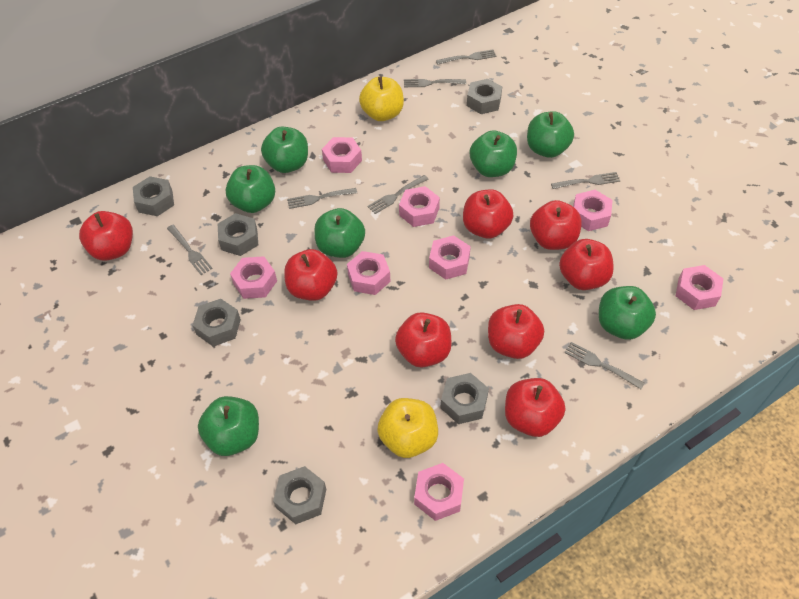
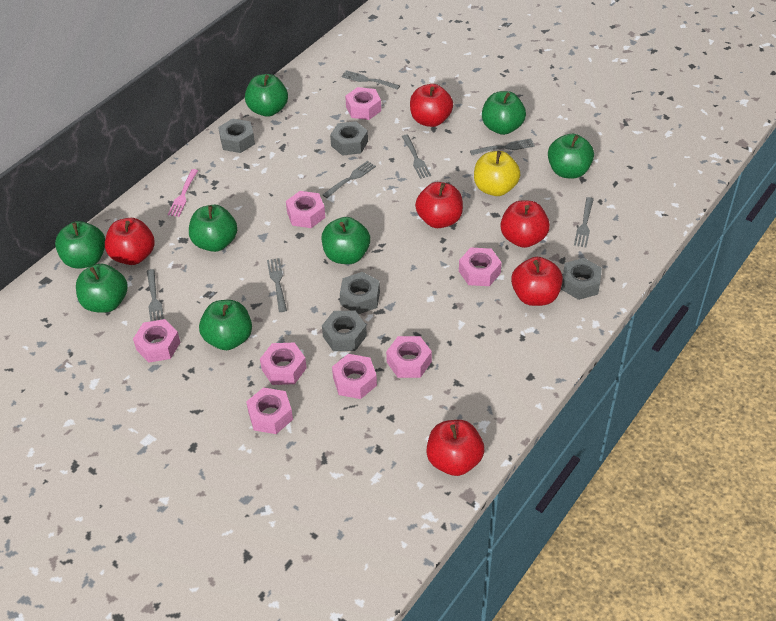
green apple: [198,396,259,456] [226,165,275,213] [261,127,308,173] [314,208,365,258] [470,130,517,177] [527,111,574,158] [599,286,656,340] = 7 -> [55,221,105,269] [76,264,128,313] [189,205,237,252] [199,300,252,350] [245,74,288,117] [322,217,370,264] [482,91,526,135] [548,134,594,179] = 8
grey nut: [133,176,174,216] [192,299,241,346] [218,213,258,256] [273,466,326,524] [441,373,489,424] [467,79,502,114] = 6 -> [218,119,255,153] [322,311,367,351] [330,121,368,156] [340,272,380,314] [561,258,602,300] = 5
pink fork: none = 0 -> [168,169,198,217] = 1
red apple: [79,211,133,261] [284,249,337,301] [395,312,452,368] [463,189,513,239] [488,304,544,359] [505,378,565,437] [530,200,582,250] [559,239,614,290] = 8 -> [105,218,155,265] [410,84,453,127] [415,182,463,228] [426,420,484,476] [500,200,550,248] [511,257,563,306] = 6
yellow apple: [359,76,404,121] [377,398,438,458] = 2 -> [474,151,521,196] = 1

